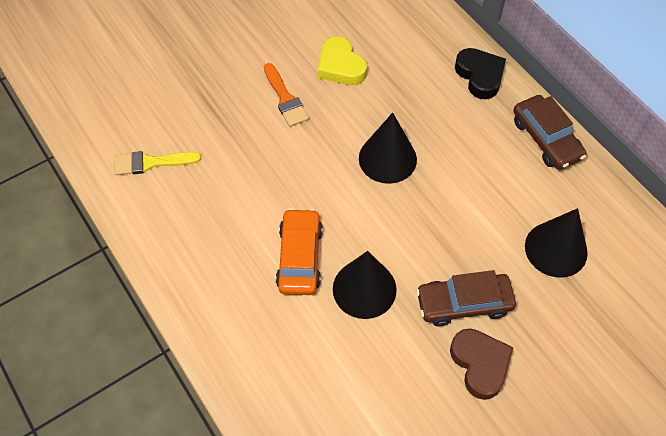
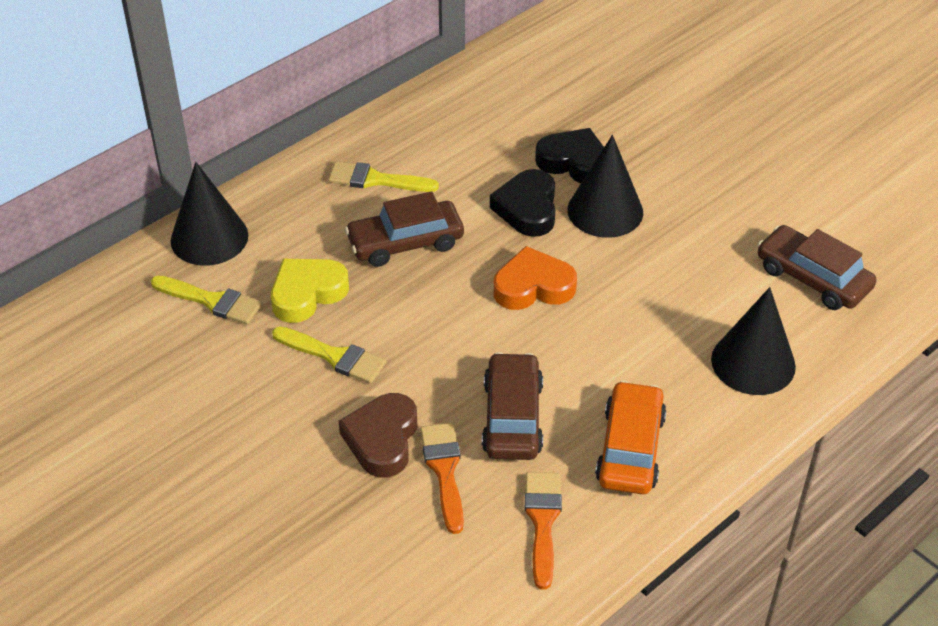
black heart: [455,48,506,99] = 1 -> [490,169,555,237] [535,128,604,183] = 2
brown car: [416,270,516,326] [513,95,586,170] = 2 -> [345,191,464,267] [482,352,543,460] [758,225,877,310] = 3
orange brush: [264,63,309,127] = 1 -> [420,423,464,534] [525,472,562,590] = 2
orange heart: none = 0 -> [494,246,577,310] = 1
yellow brush: [114,151,201,175] = 1 -> [151,276,262,325] [272,326,386,384] [328,161,439,192] = 3

